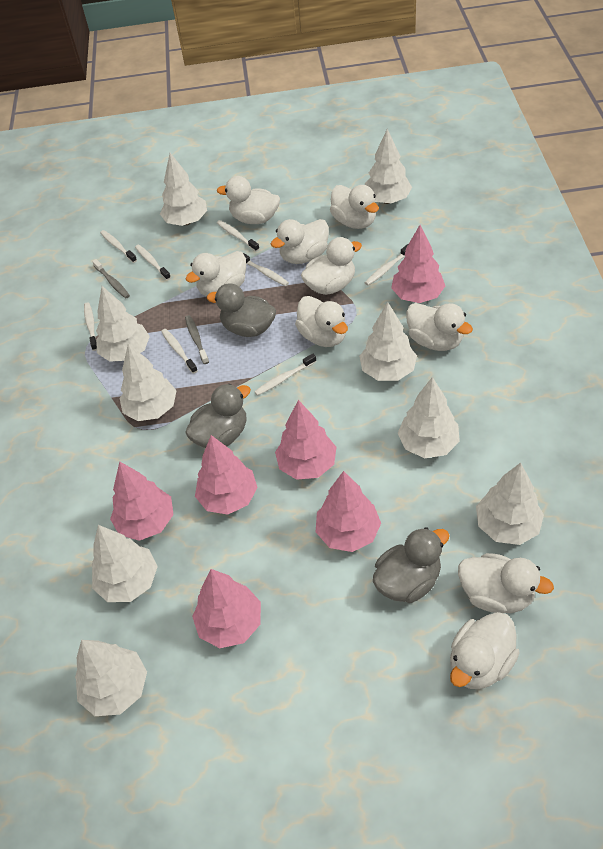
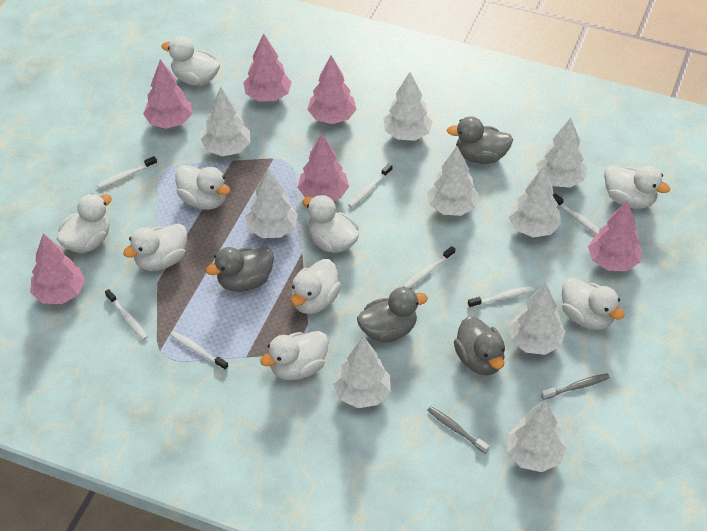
grey duck: [185,384,251,448] [207,283,276,337] [373,527,450,603] = 3 -> [206,247,274,292] [357,287,428,343] [447,117,513,164] [454,316,505,375] = 4
white toothbrush: [84,302,97,351] [100,230,137,263] [135,245,171,280] [161,329,198,374] [217,220,260,252] [242,252,289,286] [254,354,317,396] [364,244,408,285] = 8 -> [97,156,157,189] [105,289,148,340] [170,331,228,370] [348,164,392,208] [403,246,455,288] [468,286,534,308] [553,193,599,234] = 7

